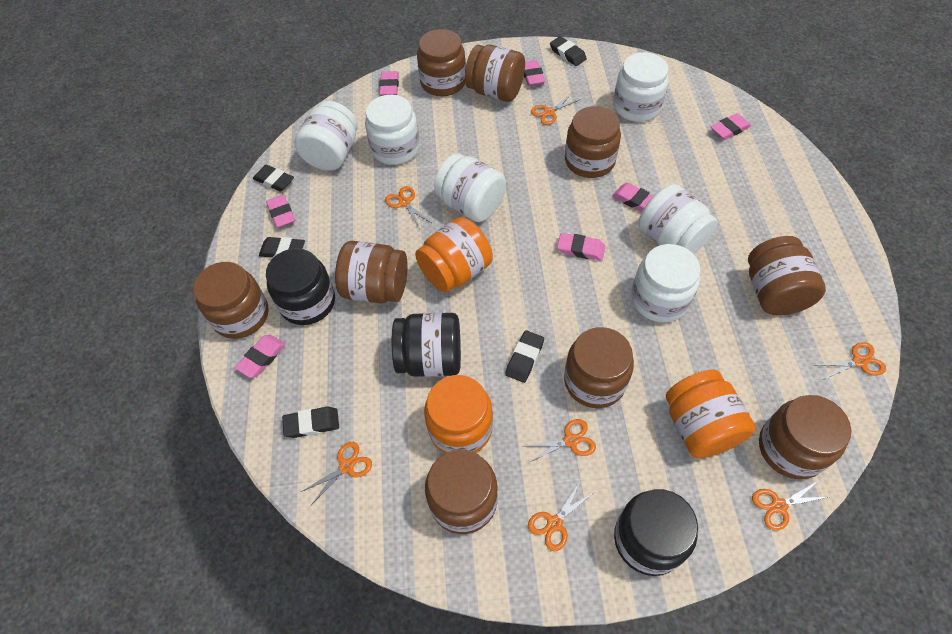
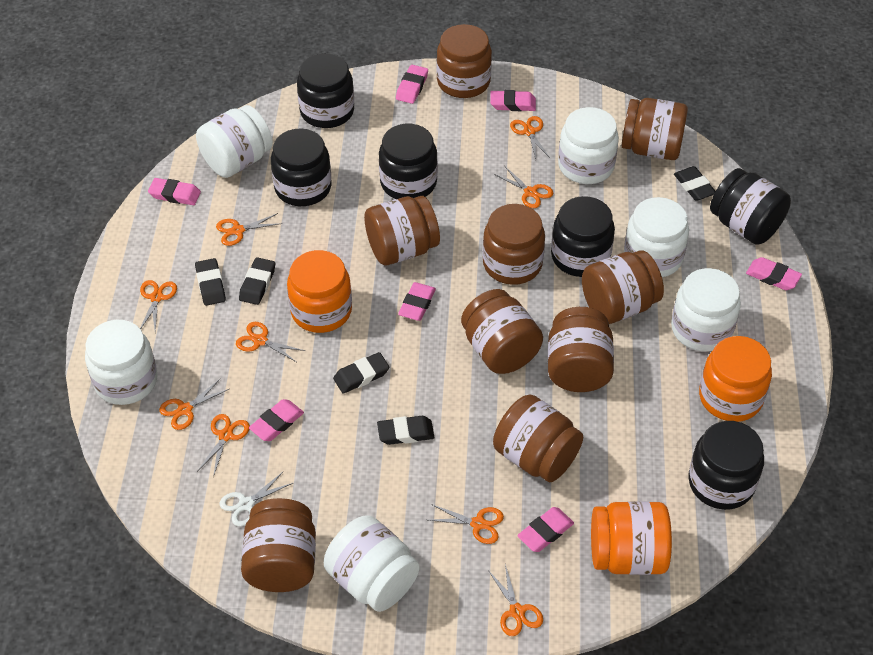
black jar: [266,248,335,325] [392,313,461,377] [614,489,698,576] = 3 -> [271,128,331,206] [297,53,354,128] [379,124,438,199] [551,196,615,277] [688,421,764,510] [710,168,791,245] = 6
orange scissors: [301,442,372,505] [385,186,431,229] [522,419,596,463] [528,482,593,551] [531,93,581,125] [752,481,828,531] [816,342,886,380] = 7 -> [140,280,177,330] [159,379,229,430] [198,414,250,477] [216,213,282,246] [236,322,305,362] [428,504,504,544] [488,564,543,636] [494,166,553,208] [510,116,550,159] = 9
white scissors: none = 0 -> [220,471,293,526] = 1

